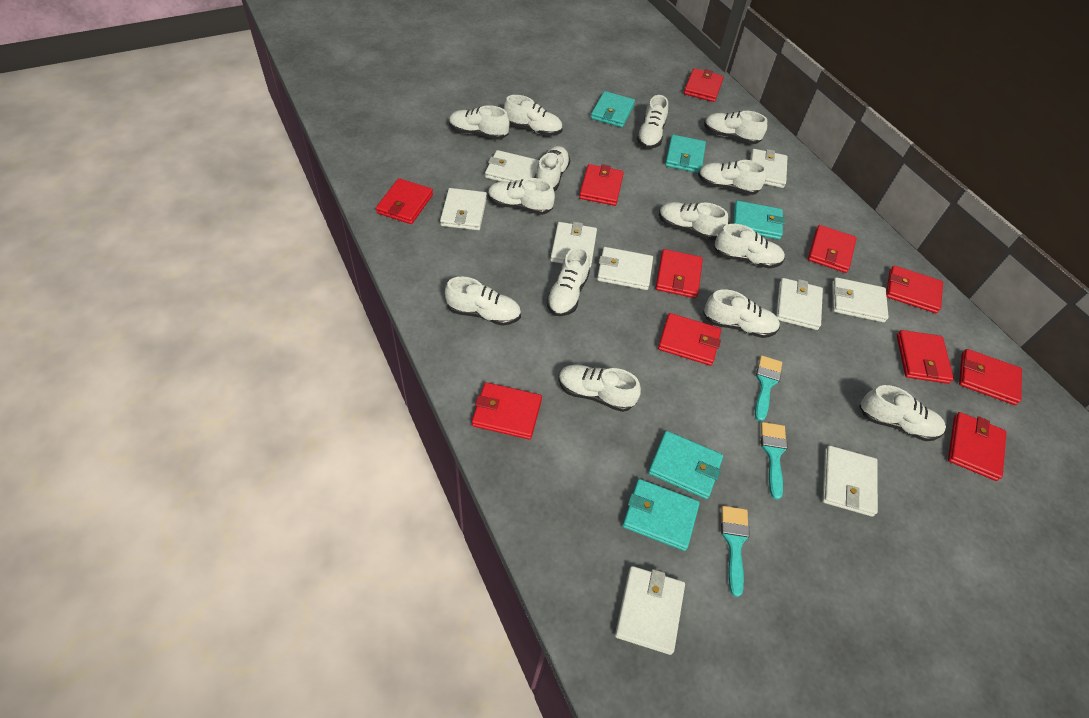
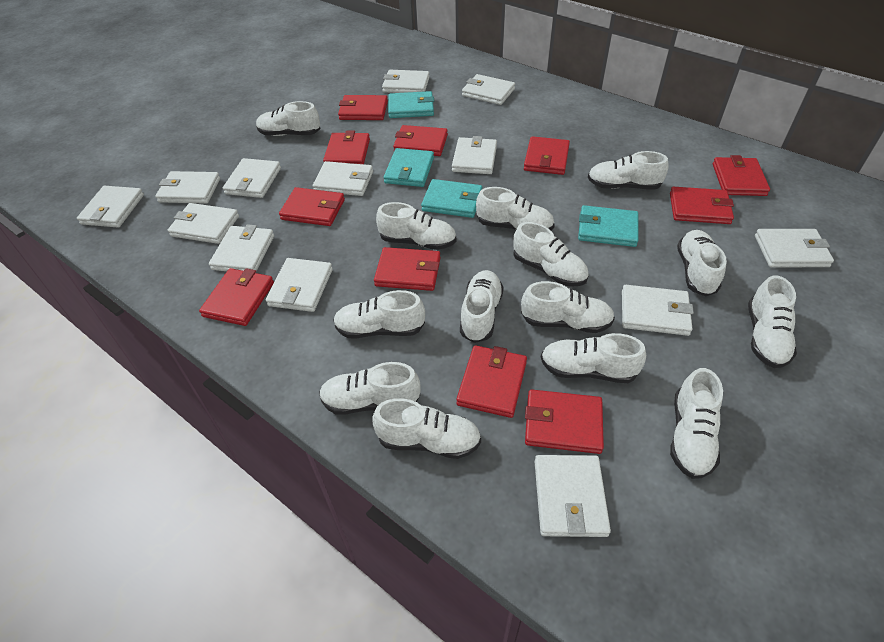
turquoise brush: [721,506,750,597] [755,355,782,421] [761,422,787,500] = 3 -> none = 0
turquoise wallet: [591,91,635,127] [622,479,700,551] [648,431,723,499] [665,135,706,173] [733,201,785,240] = 5 -> [384,148,434,187] [388,91,434,118] [421,179,482,218] [578,205,638,247] = 4
white wallet: [440,188,487,230] [485,150,539,182] [550,222,597,268] [597,247,653,290] [615,566,685,655] [750,149,788,188] [776,278,823,330] [822,446,878,517] [832,277,889,323] = 9 -> [77,186,144,228] [155,171,220,204] [168,203,239,244] [209,224,274,271] [223,158,281,198] [266,258,333,312] [313,161,373,196] [382,70,430,93] [452,136,497,174] [462,74,515,105] [535,455,611,537] [622,285,694,336] [755,229,834,267] = 13

